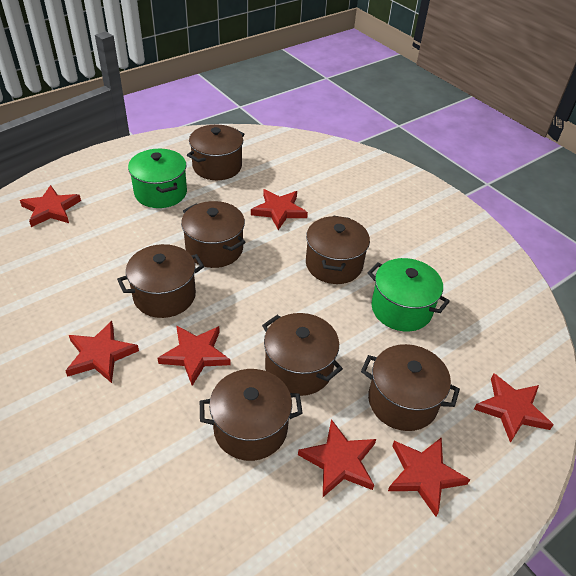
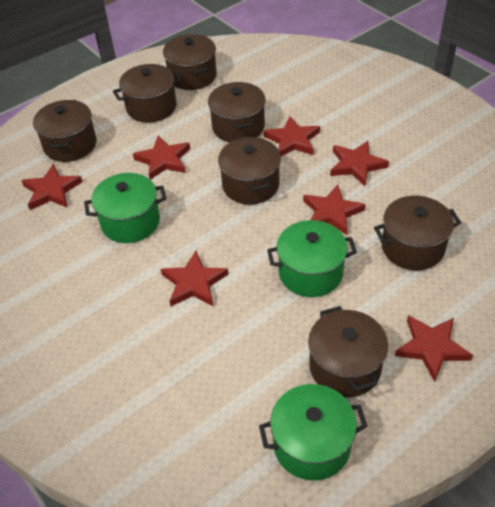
green pot: [128,149,187,208] [368,258,450,332] = 2 -> [84,173,166,243] [259,384,368,481] [267,220,357,297] = 3

